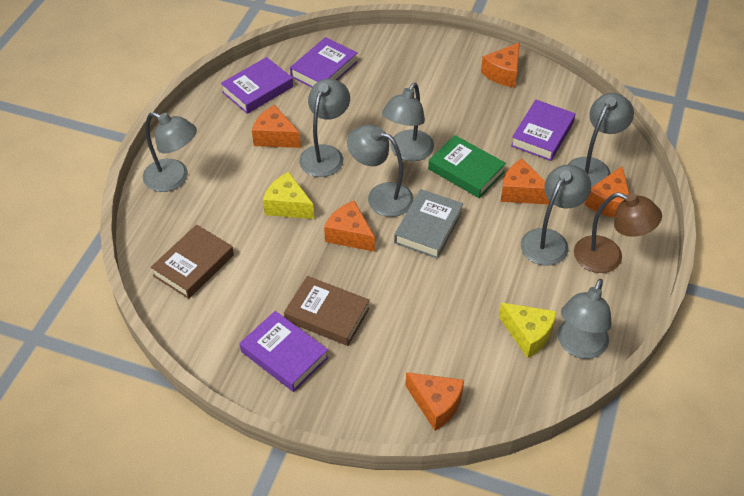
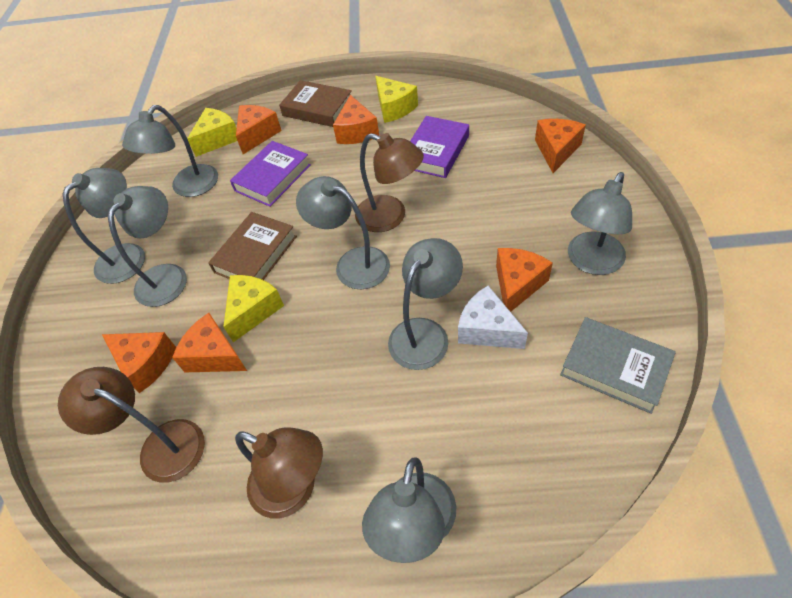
brown lamp: [574,193,662,273] = 1 -> [58,367,205,483] [235,427,323,519] [355,133,424,232] = 3
green book: [428,135,506,198] = 1 -> none = 0
purple book: [221,57,293,114] [240,311,329,392] [290,37,357,88] [511,100,575,161] = 4 -> [230,141,311,207] [410,116,469,178] = 2
white cheese: none = 0 -> [458,286,528,349] = 1
yellow cheese: [263,172,314,219] [499,302,557,358] = 2 -> [187,108,237,157] [223,275,284,342] [375,76,418,123] = 3

